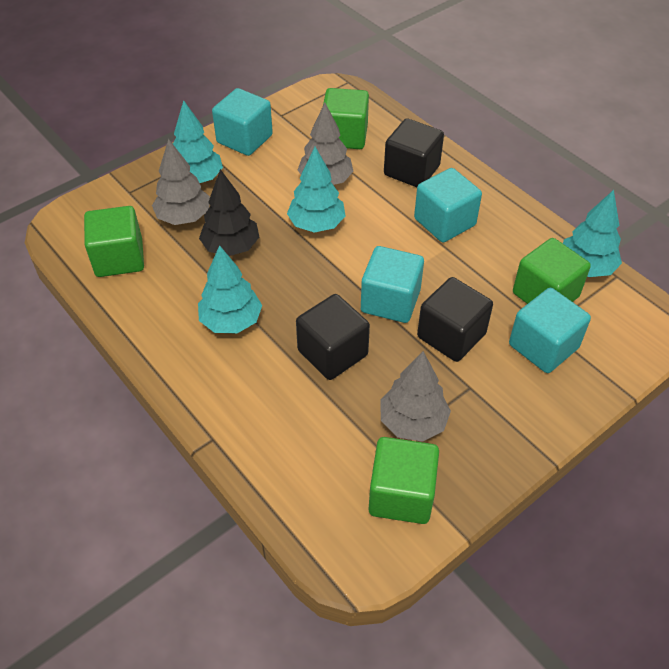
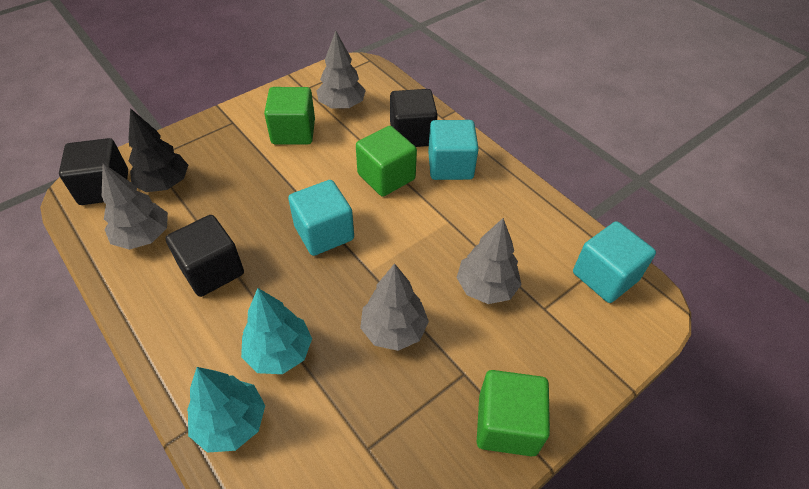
green cube: [84,206,144,277] [323,88,369,149] [369,437,439,524] [513,238,591,304] = 4 -> [264,87,315,144] [356,126,417,197] [477,370,550,456] = 3
grey tree: [152,139,210,225] [298,103,354,185] [380,351,451,442] = 3 -> [102,163,168,250] [317,31,366,109] [360,263,429,351] [457,218,522,304] = 4
turquoise cube: [212,88,273,156] [361,246,424,323] [414,168,482,243] [509,288,591,373] = 4 -> [288,180,354,256] [428,120,479,180] [573,221,656,303] = 3
turquoise tree: [173,100,223,183] [198,245,262,333] [287,147,346,233] [563,190,622,277] = 4 -> [187,367,265,453] [241,288,312,374] = 2

